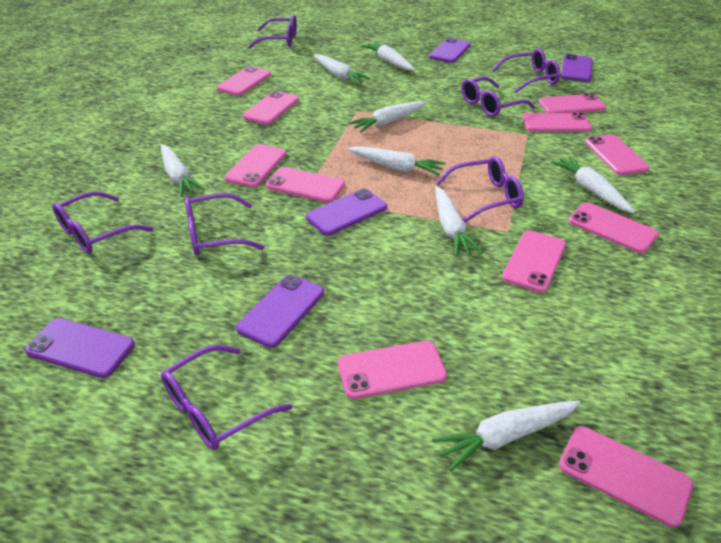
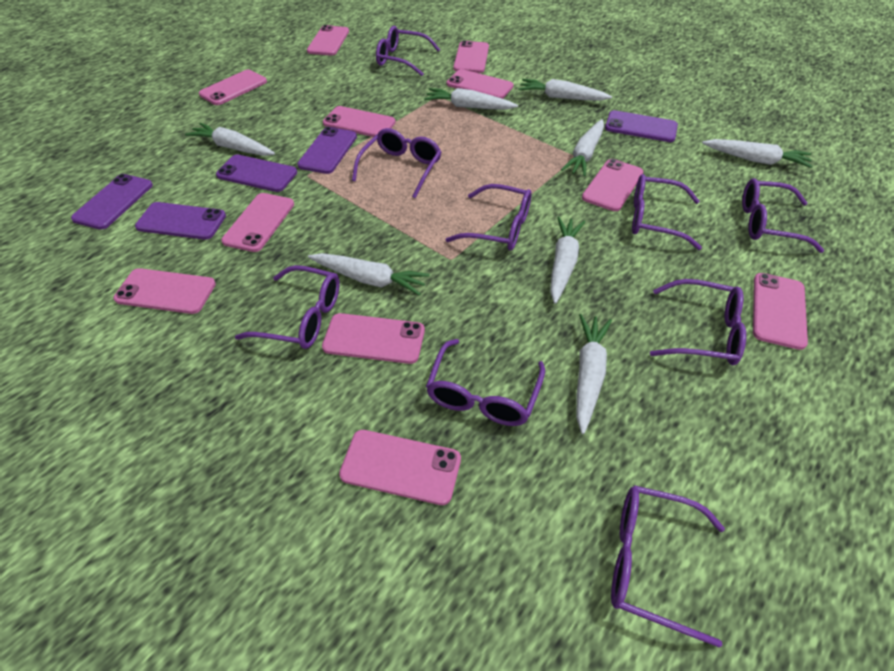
purple glasses: [52,191,153,253] [161,345,293,450] [185,193,265,256] [248,15,297,48] [436,156,524,223] [462,77,535,117] [492,49,560,93] = 7 -> [235,265,340,349] [352,128,441,198] [376,26,440,76] [426,339,545,426] [445,184,532,250] [611,485,725,648] [632,174,702,250] [650,279,746,365] [742,178,824,253] = 9

